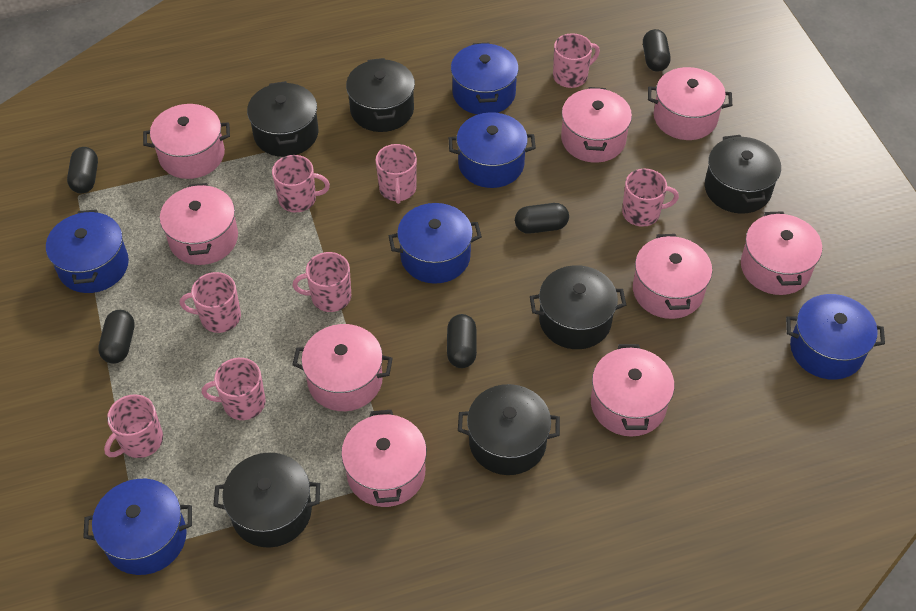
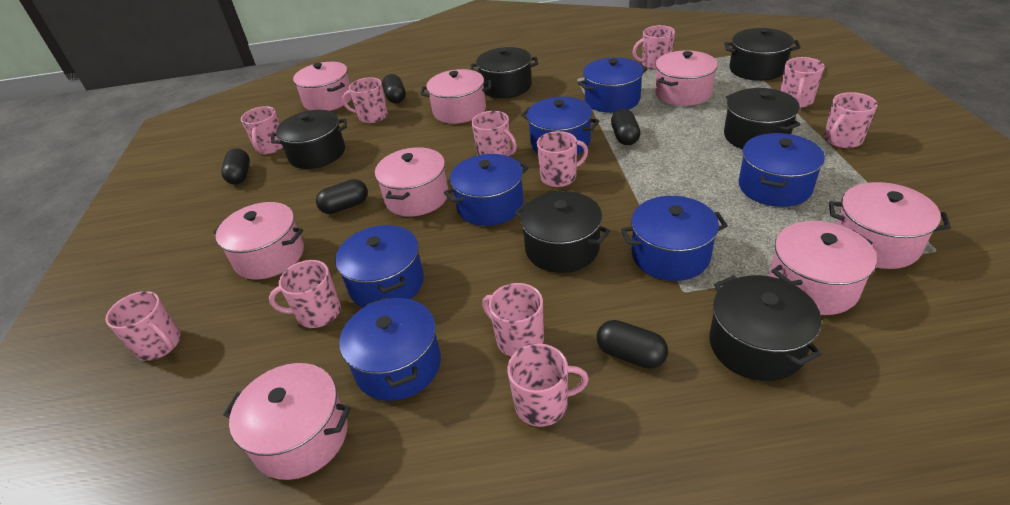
blue pot: [46,209,129,293] [83,479,192,575] [389,203,482,284] [449,112,536,188] [451,43,519,115] [786,294,885,380] = 6 -> [335,225,424,308] [339,297,441,401] [444,154,529,226] [521,97,599,155] [578,57,648,113] [621,196,728,281] [739,133,825,207] = 7
pink mug: [104,394,163,458] [180,272,241,333] [202,358,266,420] [272,155,330,213] [293,252,351,312] [375,144,417,204] [553,33,600,88] [622,169,679,227] = 8 -> [106,291,181,361] [241,106,283,154] [269,260,341,328] [342,77,388,123] [472,111,517,156] [482,283,544,356] [507,343,589,427] [537,131,588,187] [633,25,675,70] [780,57,825,108] [824,92,878,148] = 11
pink pot: [143,104,230,179] [160,183,238,265] [292,324,393,411] [341,410,427,507] [561,87,632,163] [591,344,674,436] [633,234,712,319] [648,67,732,140] [741,211,822,295] = 9 -> [213,202,304,280] [223,363,351,480] [293,62,352,111] [375,147,448,217] [420,69,491,124] [655,50,718,106] [769,221,877,315] [829,182,951,269] = 8

